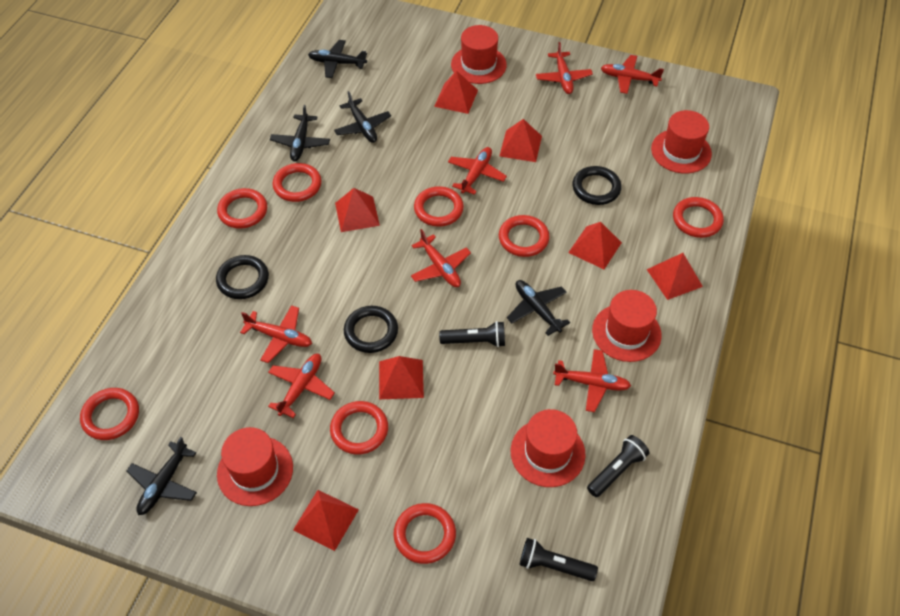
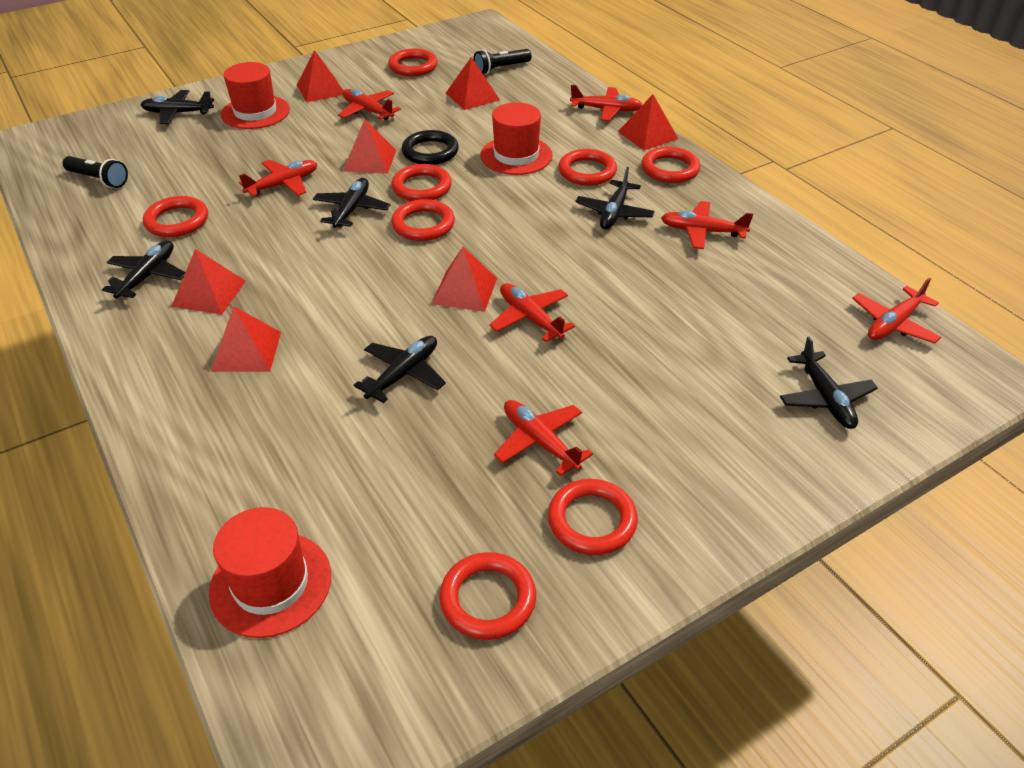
black flashlight: [439,321,505,347] [520,538,598,581] [587,435,649,497] = 3 -> [62,156,128,188] [473,49,532,75] = 2
black plane: [127,437,197,515] [270,105,330,161] [308,40,367,78] [334,91,391,143] [507,280,570,336] = 5 -> [102,240,185,299] [141,90,214,124] [313,178,390,228] [354,336,446,403] [575,167,655,229] [780,337,878,429] = 6
black ring: [216,255,269,299] [344,306,398,353] [572,166,621,205] = 3 -> [402,130,459,165] = 1
red hat: [217,427,293,506] [451,25,507,84] [511,409,586,487] [592,290,662,362] [651,110,712,174] = 5 -> [209,507,331,638] [221,62,290,129] [480,102,553,175] = 3

